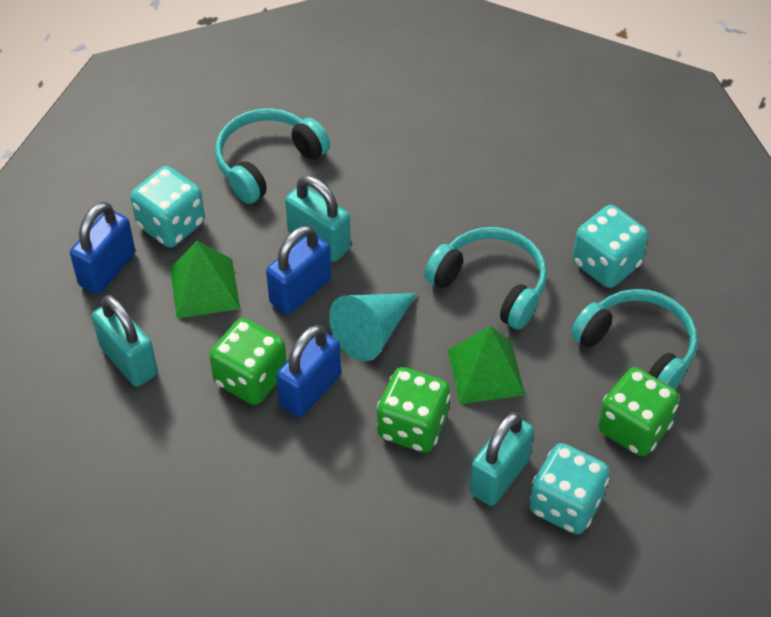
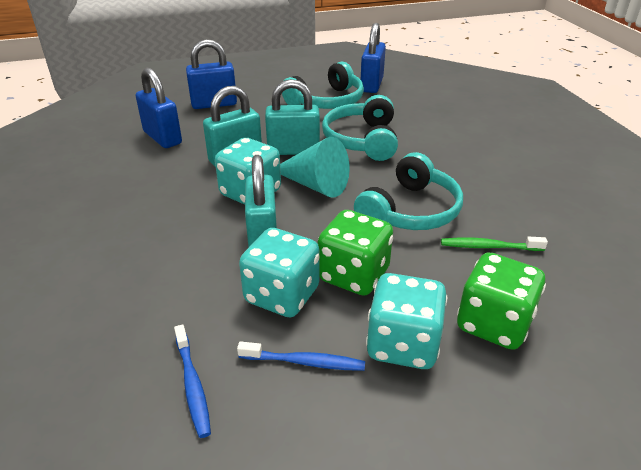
blue toothbrush: none = 0 -> [174,324,211,438] [237,341,365,371] = 2
green dice: [209,318,287,405] [377,367,450,453] [598,367,679,456] = 3 -> [318,210,393,296] [457,252,546,350] = 2
green pyramid: [170,240,240,318] [448,326,525,404] = 2 -> none = 0
green toothbrush: none = 0 -> [441,237,548,251] = 1

